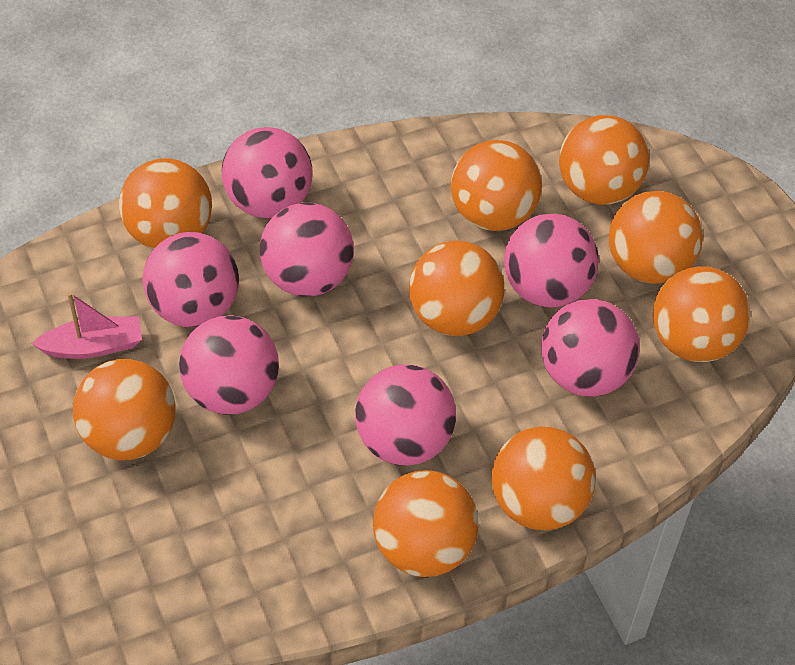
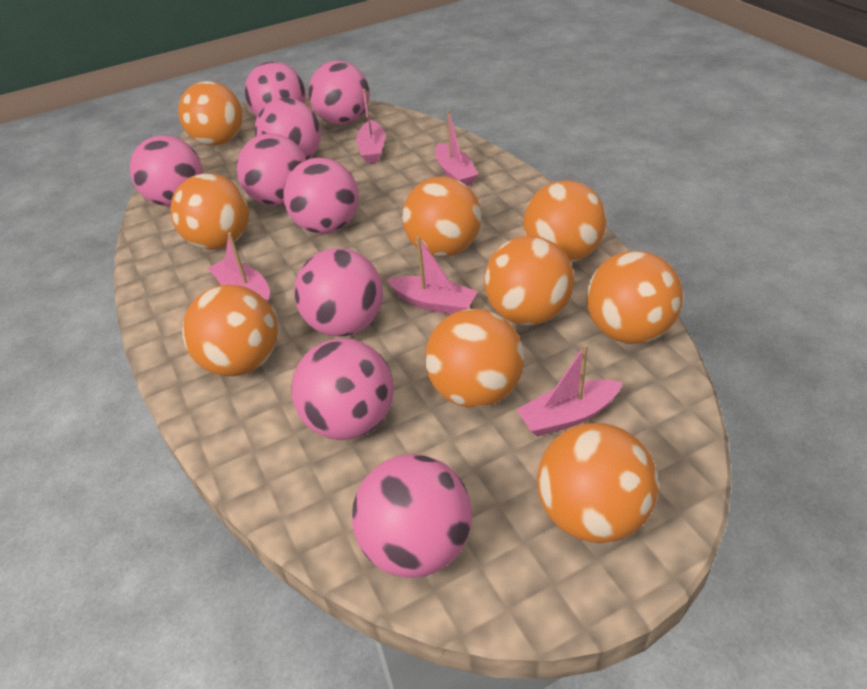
pink ball: [143,232,239,327] [179,315,279,415] [221,127,313,218] [260,203,354,297] [355,364,456,466] [504,213,599,308] [541,299,640,397] = 7 -> [130,135,203,206] [237,134,306,206] [245,61,306,117] [254,98,321,160] [283,158,359,234] [291,339,394,440] [294,248,383,336] [309,61,369,125] [352,454,472,578] = 9
pink boat: [32,292,142,359] = 1 -> [208,232,270,302] [356,89,385,163] [387,236,478,314] [435,110,479,186] [516,344,623,436] = 5

